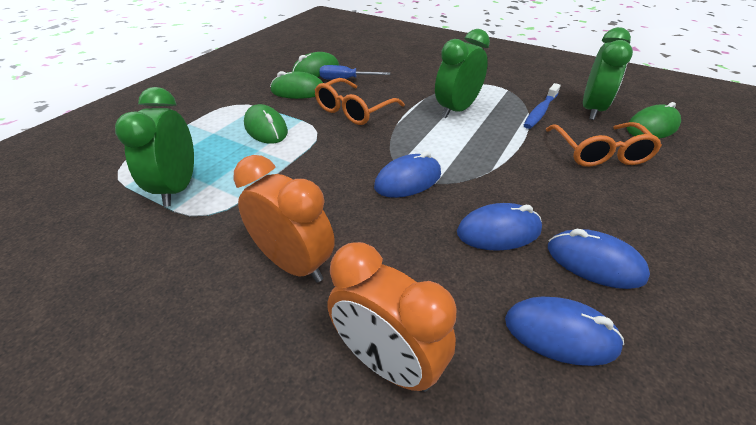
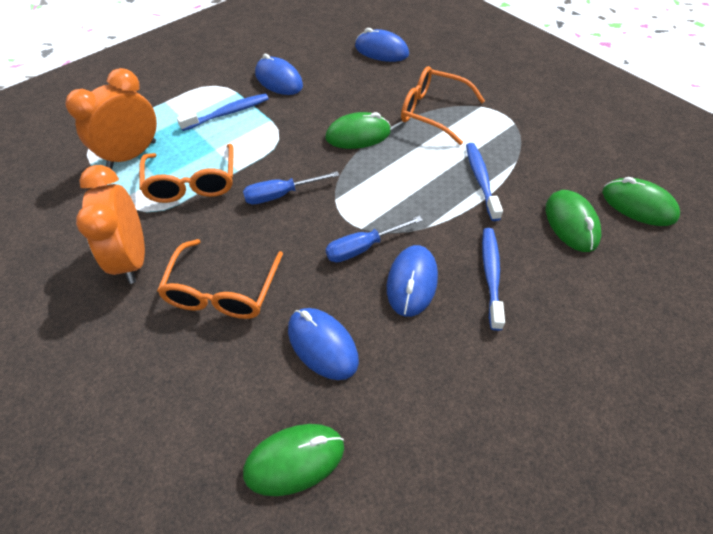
blue screwdriver: [319,65,390,80] = 1 -> [243,171,340,204] [326,216,423,263] = 2
blue toothbrush: [524,83,561,129] = 1 -> [177,94,269,131] [466,143,503,221] [482,228,505,331] = 3
green clock: [115,87,194,207] [435,29,490,118] [583,27,633,120] = 3 -> none = 0
orange glasses: [315,78,405,125] [546,122,662,167] = 2 -> [139,144,233,203] [157,239,283,319] [401,66,485,145] = 3

